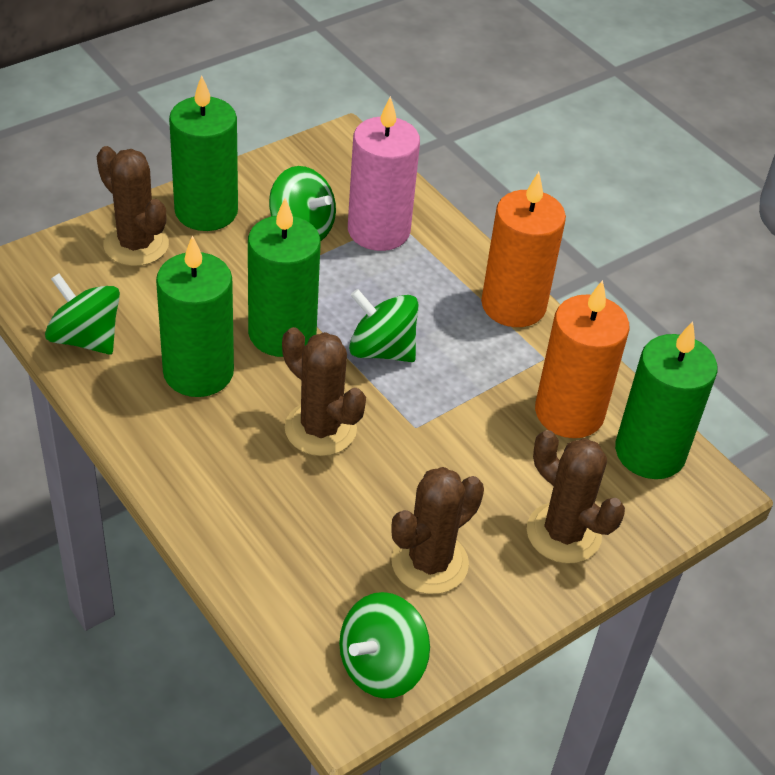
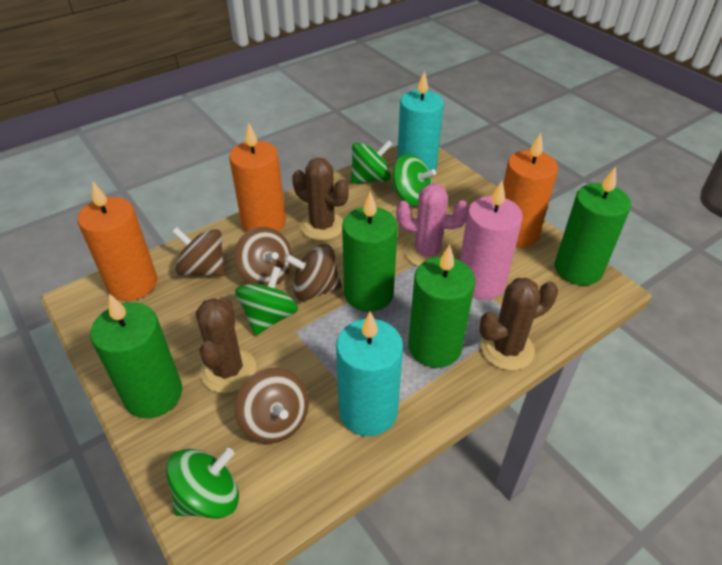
brown cactus: [97,146,169,266] [282,327,366,456] [391,467,484,594] [527,430,625,564] = 4 -> [196,297,256,393] [292,158,349,240] [479,278,558,370] = 3
brown spinning top: none = 0 -> [172,227,225,276] [234,227,292,286] [235,368,309,444] [284,244,342,301] = 4
orange candle: [481,172,566,327] [535,280,629,438] = 2 -> [77,182,157,301] [229,123,286,232] [503,133,558,248] = 3
pink cactus: none = 0 -> [396,183,469,267] = 1
turquoise candle: none = 0 -> [336,312,403,436] [397,70,444,171] = 2

